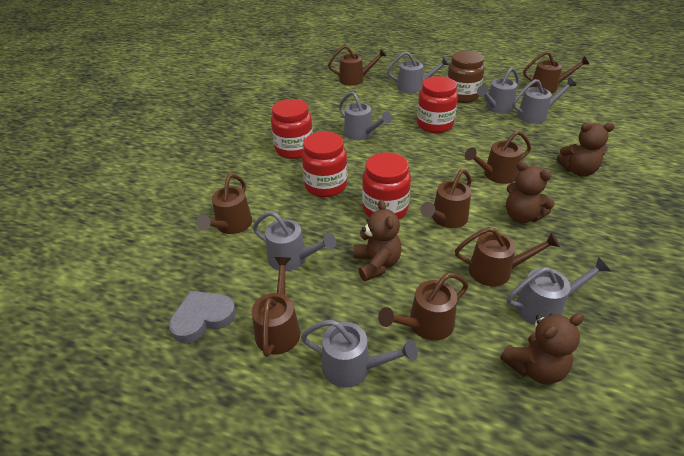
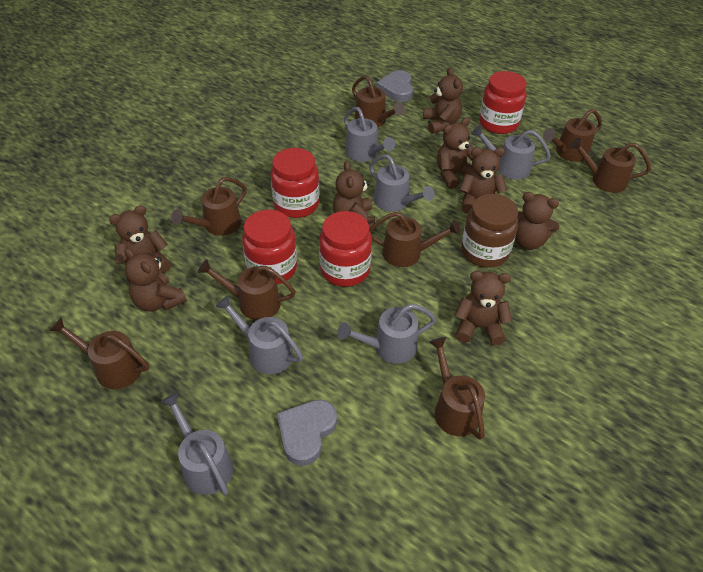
brown teddy bear: [354,200,402,281] [500,313,584,384] [506,161,555,223] [557,123,615,177] = 4 -> [109,205,171,283] [124,248,187,312] [333,161,375,228] [423,68,463,134] [437,117,474,189] [455,271,512,345] [459,147,507,214] [515,192,559,250] = 8
grey heart: [169,291,236,343] = 1 -> [277,400,337,466] [376,70,413,102] = 2
grey watering can: [253,211,336,271] [301,319,418,388] [339,91,392,140] [387,51,449,93] [477,67,519,114] [507,257,611,325] [513,78,577,124] = 7 -> [160,392,233,495] [215,295,303,374] [337,304,436,364] [344,107,395,162] [369,155,434,212] [471,125,551,180] = 6

